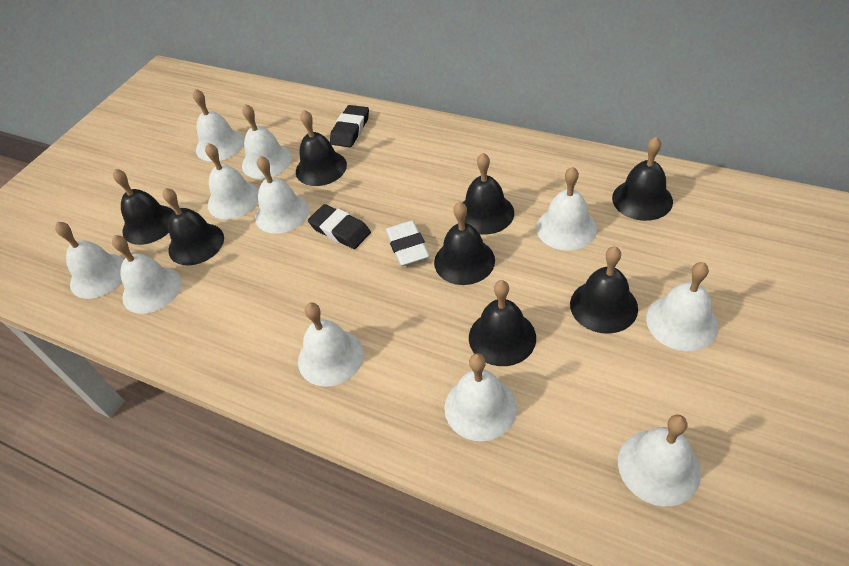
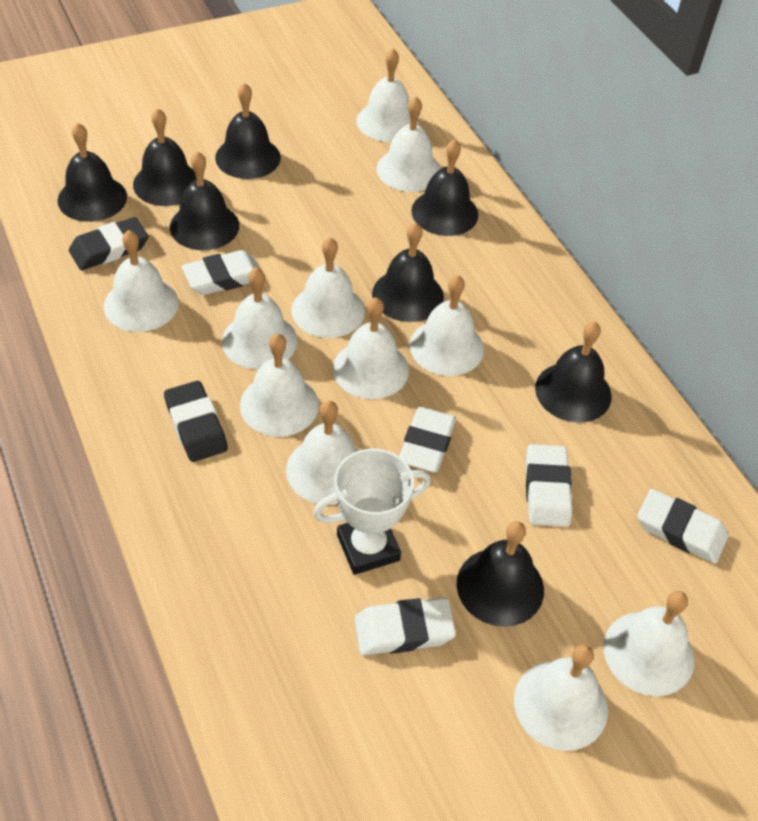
white eraser: [386,220,430,266] = 1 -> [182,250,260,295] [355,598,456,655] [399,407,456,473] [526,444,572,527] [638,489,728,564] = 5
white trophy: none = 0 -> [313,449,431,575] = 1

